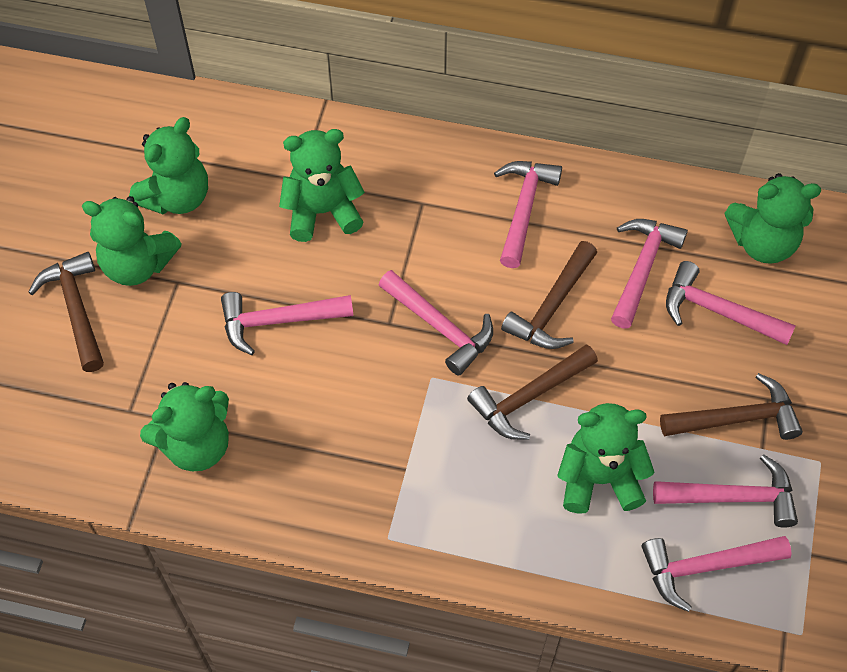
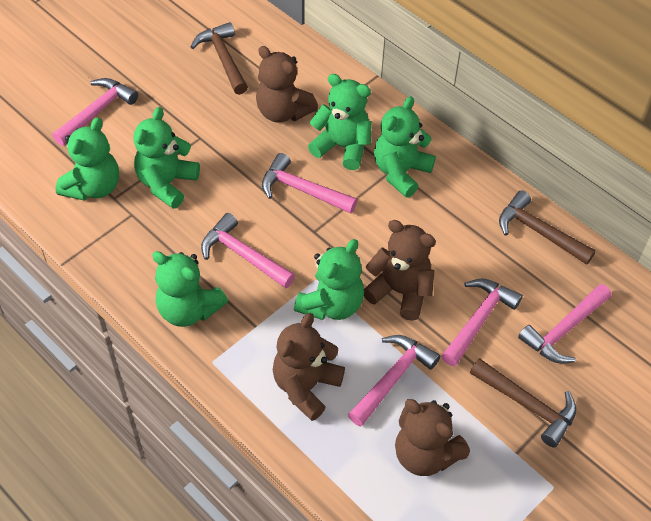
brown hammer: [28,252,104,372] [467,344,598,440] [501,241,597,349] [660,373,803,440] = 4 -> [191,22,248,95] [470,358,576,447] [499,190,596,265] = 3
brown teddy bear: none = 0 -> [256,46,318,123] [273,313,345,421] [364,220,436,321] [395,399,470,476] = 4
pink hammer: [221,292,353,355] [379,270,493,376] [494,161,562,268] [611,219,688,328] [642,536,792,612] [653,454,798,528] [666,261,796,345] = 7 -> [52,78,138,146] [201,213,295,288] [262,153,357,214] [348,335,440,426] [441,279,523,366] [518,284,611,363] = 6

